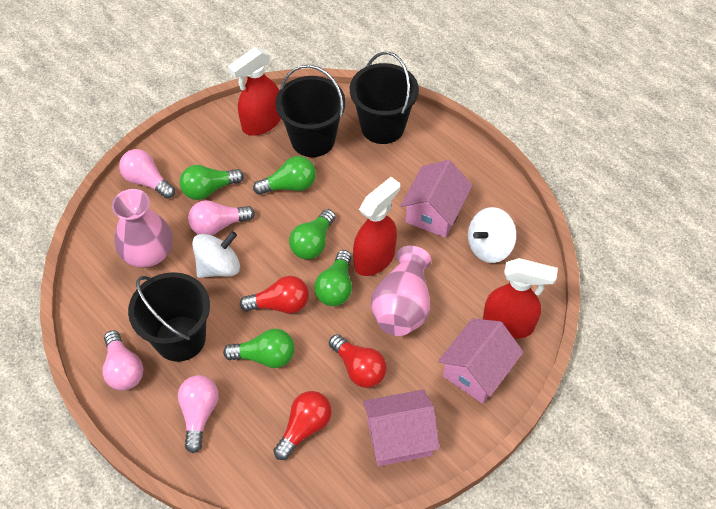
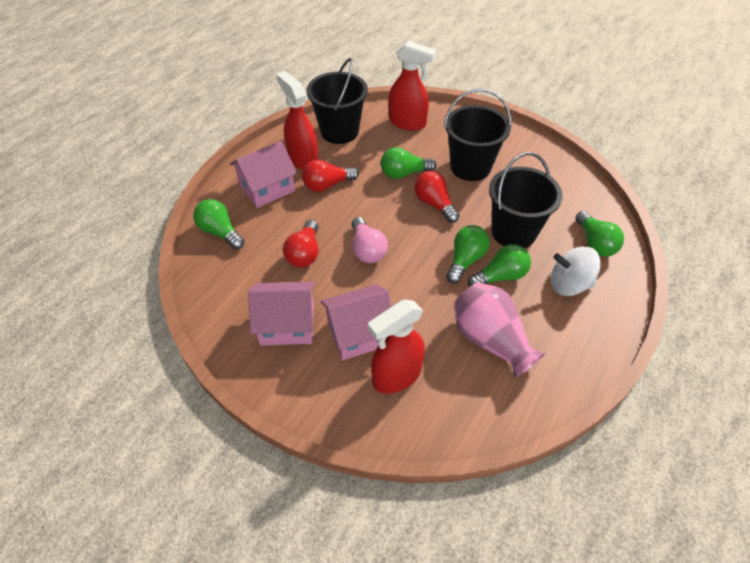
pink light bulb: [102,330,144,391] [119,149,175,199] [178,375,219,453] [188,200,255,235] = 4 -> [352,217,388,263] = 1
pink vase: [112,189,173,268] [371,246,432,336] = 2 -> [454,283,546,378] = 1
white spinning top: [192,231,240,278] [468,207,517,263] = 2 -> [551,246,601,296] = 1

